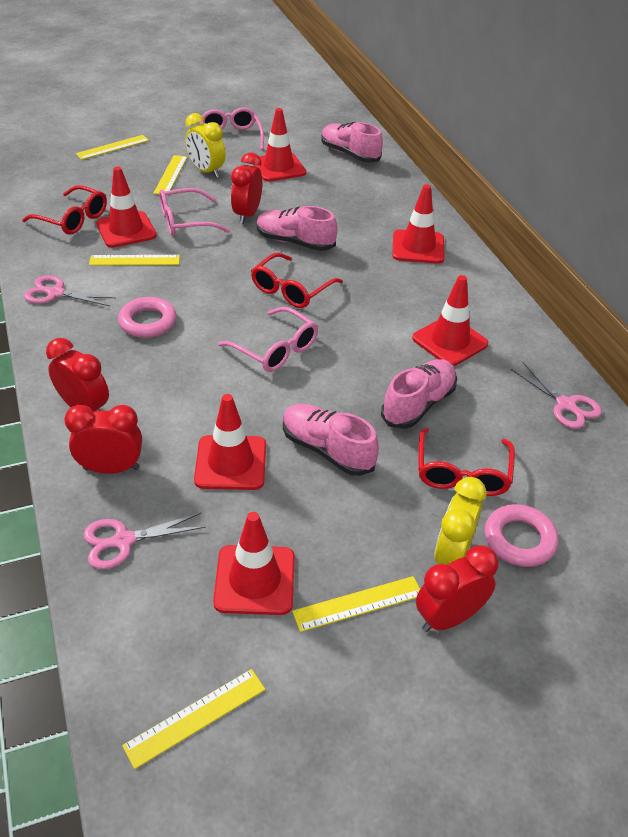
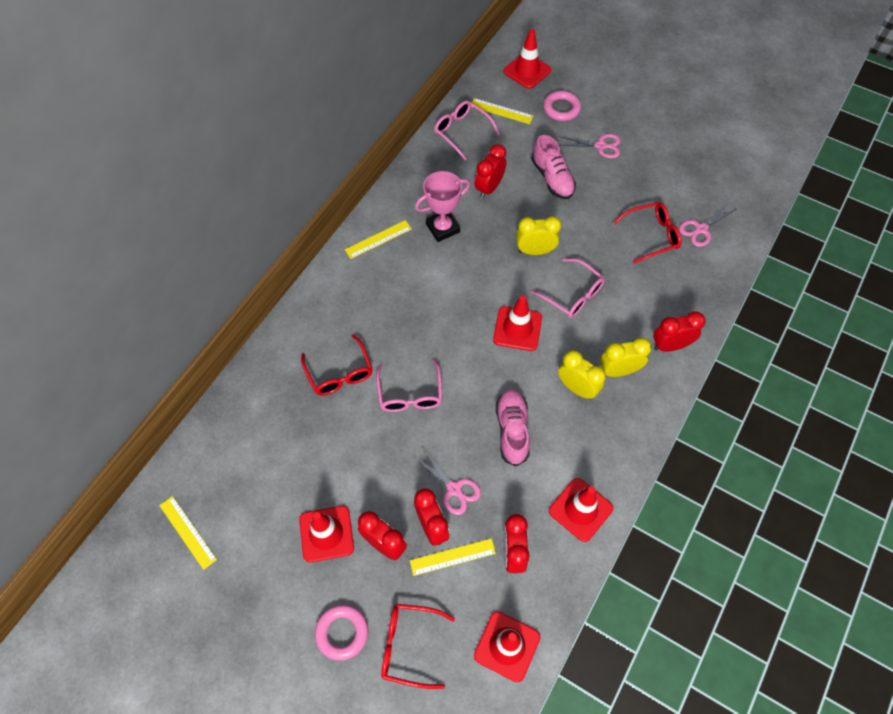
pink shoe: [256,206,337,251] [283,404,379,476] [321,122,383,163] [381,359,457,429] = 4 -> [496,389,530,466] [531,135,576,199] = 2
pink trophy: none = 0 -> [415,171,470,242] = 1
red clock: [46,338,109,412] [64,405,142,474] [231,153,262,224] [416,545,499,632] = 4 -> [358,511,407,560] [414,488,449,546] [475,144,507,198] [503,514,530,573] [653,311,705,352] = 5
red traffic cone: [96,167,157,248] [194,394,266,490] [213,512,295,615] [253,108,306,182] [392,184,445,264] [412,275,488,366] = 6 -> [299,506,354,562] [474,611,540,683] [493,295,542,351] [504,29,551,89] [549,478,613,542] = 5
yellow clock: [185,113,226,178] [434,477,487,565] = 2 -> [516,216,561,255] [558,350,606,399] [600,338,652,377] = 3
yellow ruler: [76,135,149,160] [89,255,180,266] [122,669,265,769] [153,155,187,194] [292,576,420,632] = 5 -> [159,496,217,570] [345,220,412,259] [410,538,496,576] [471,98,533,124] = 4

